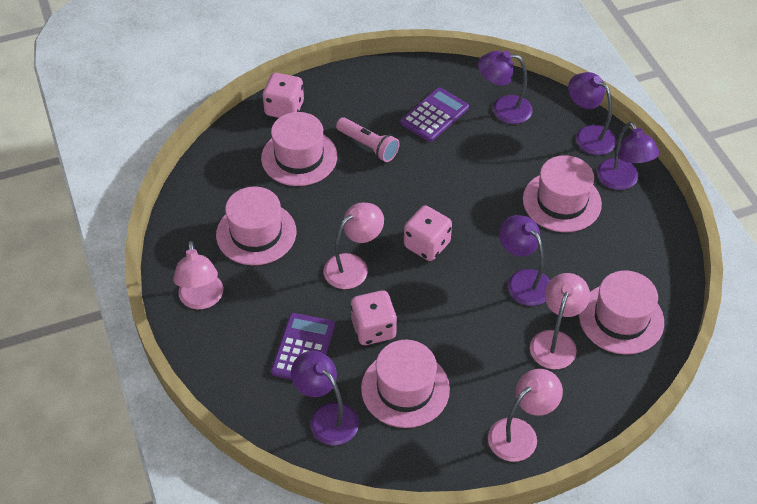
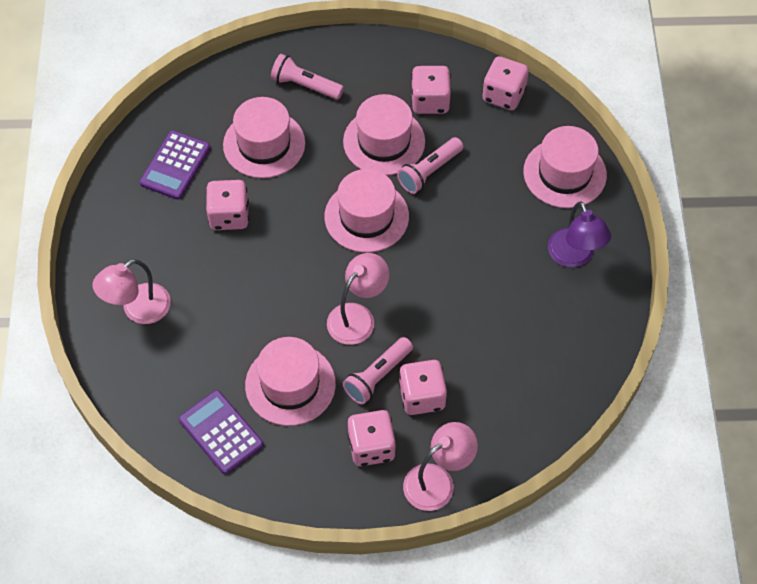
pink dice: [262,73,304,118] [350,290,397,345] [404,205,452,261] = 3 -> [206,180,249,230] [348,410,396,466] [399,360,447,415] [411,66,451,114] [482,56,529,110] = 5
pink flashlight: [336,117,399,162] = 1 -> [271,54,344,100] [343,337,413,405] [397,137,464,194] = 3
pink lamp: [173,241,223,309] [323,203,384,289] [488,369,563,462] [530,273,590,369] = 4 -> [92,259,171,324] [327,253,389,345] [403,422,478,511] = 3
purple lamp: [291,351,359,445] [478,51,533,124] [499,215,550,306] [568,72,616,155] [597,122,659,190] = 5 -> [548,201,611,267] = 1

